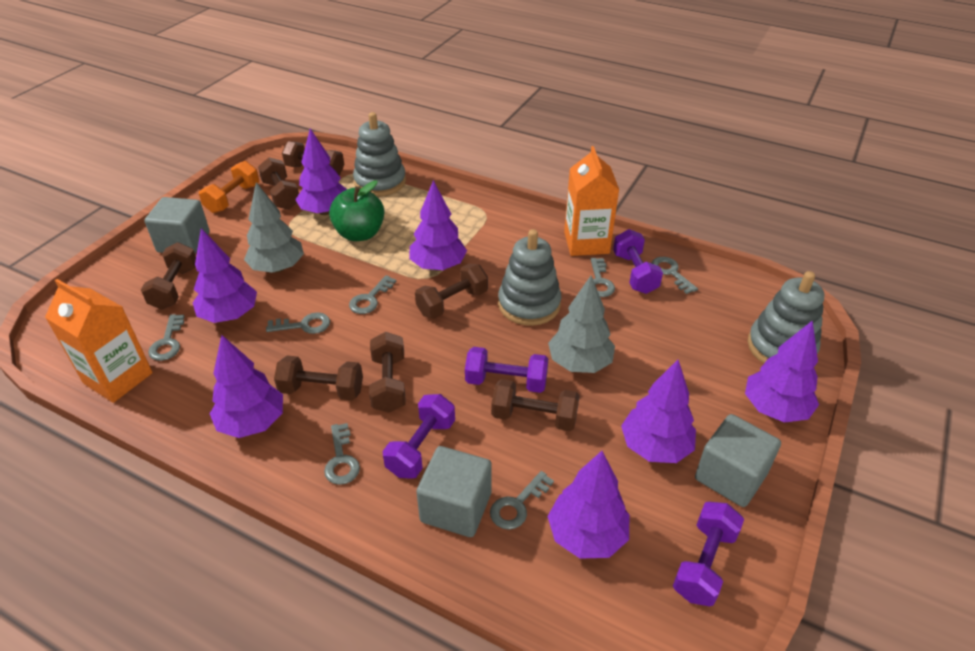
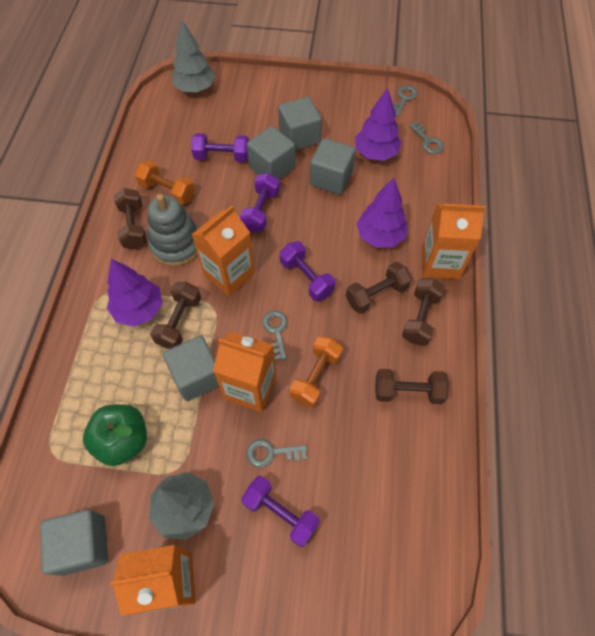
brown dumbbell: [141,242,196,310] [258,158,299,209] [274,355,363,400] [282,141,344,175] [369,332,406,413] [415,264,488,319] [491,379,580,431] = 7 -> [114,188,147,249] [151,282,201,349] [346,262,412,314] [375,369,449,404] [402,278,445,345] = 5
grey cube: [144,197,210,254] [416,446,492,537] [695,414,781,507] = 3 -> [40,509,108,576] [163,335,219,401] [247,126,295,179] [278,97,322,150] [310,138,356,195] = 5
grey key: [148,314,185,361] [266,312,330,334] [324,423,360,485] [349,275,397,314] [490,471,554,530] [591,258,615,297] [652,257,698,294] = 7 -> [246,439,307,468] [262,311,288,360] [394,85,418,116] [409,121,444,154] = 4
grey stacking toy: [353,112,406,196] [498,229,561,326] [748,271,824,363] = 3 -> [148,194,199,266] = 1
orange carton: [45,279,153,403] [564,146,619,256] = 2 -> [110,545,195,615] [191,205,255,296] [213,331,276,412] [421,204,486,279] = 4
orange dumbbell: [199,161,259,213] = 1 -> [135,160,195,205] [290,336,343,407] = 2
purple tree: [193,228,257,323] [210,335,283,438] [295,129,347,215] [409,180,467,271] [547,451,629,559] [621,360,696,463] [745,320,819,423] = 7 -> [107,258,163,327] [355,88,402,161] [357,177,407,248] = 3

